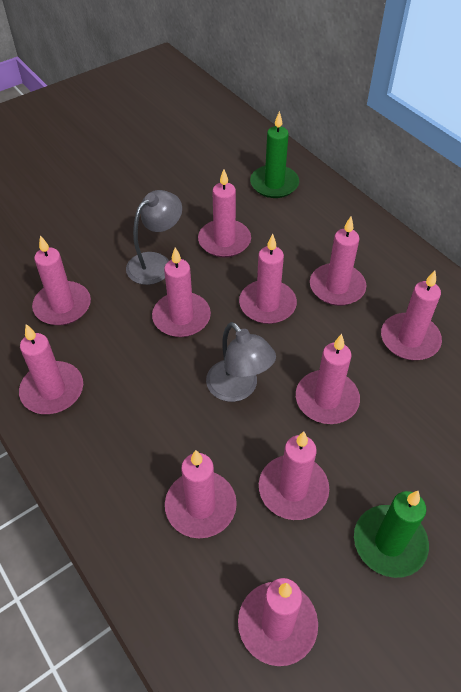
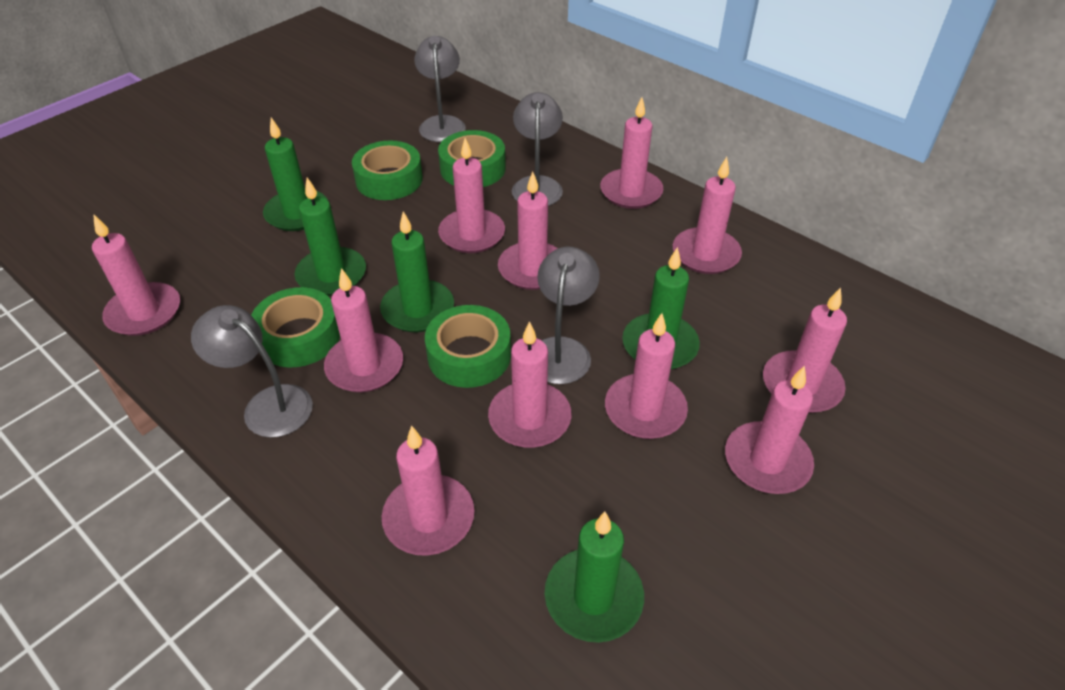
green candle: [250,111,299,198] [354,490,429,578] = 2 -> [263,117,328,231] [295,178,366,296] [380,211,454,332] [545,512,644,643] [622,247,700,370] = 5
green tape: none = 0 -> [251,287,340,367] [352,140,423,200] [425,305,511,388] [438,130,506,187] = 4
grey lamp: [126,190,182,285] [206,322,276,402] = 2 -> [191,305,313,438] [414,36,466,142] [512,92,563,206] [537,247,600,384] = 4

